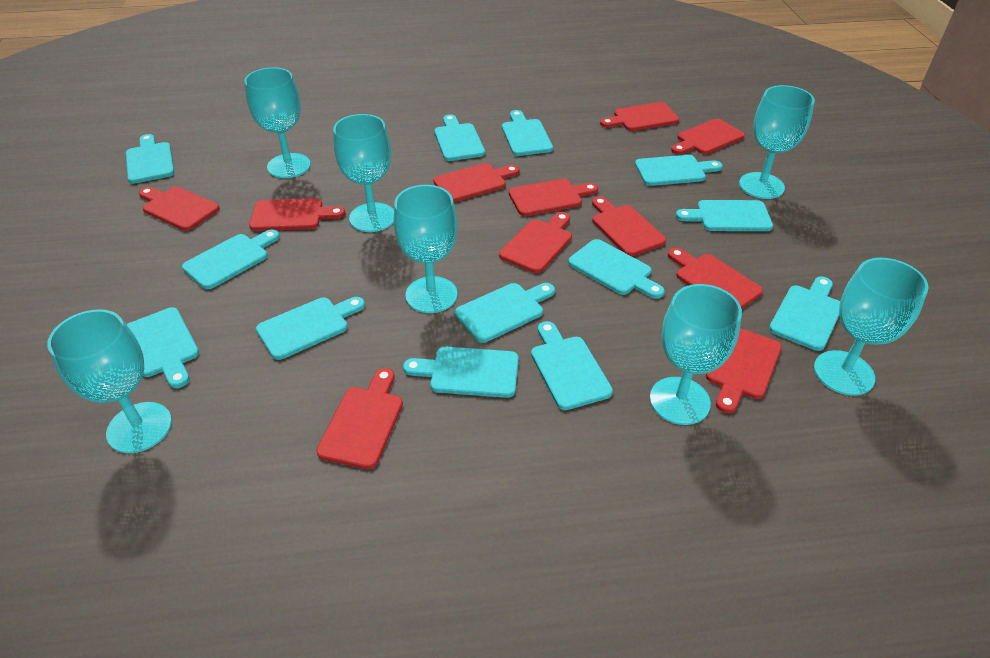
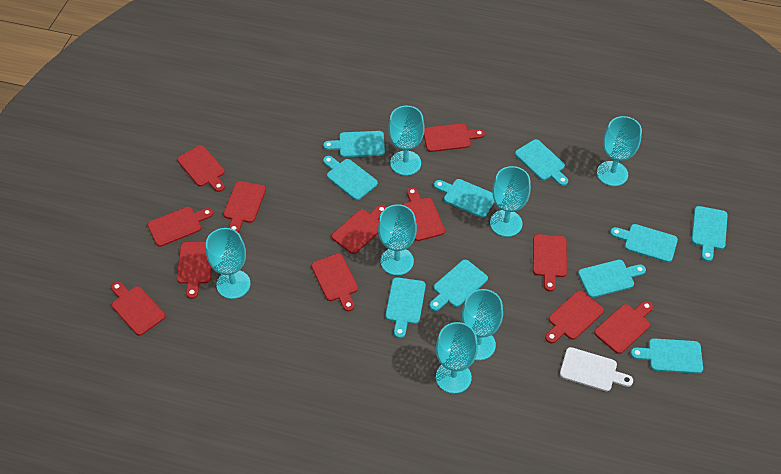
red cutting board: [139,187,220,231] [249,198,345,231] [316,368,403,469] [433,163,520,202] [499,212,572,273] [509,179,598,216] [592,197,666,256] [600,102,679,131] [668,248,763,309] [671,118,745,155] [706,328,782,413] = 11 -> [111,282,166,336] [148,207,213,247] [177,145,225,192] [177,242,212,299] [223,181,266,233] [311,253,358,311] [332,205,387,254] [403,187,445,241] [424,123,485,152] [533,234,567,292] [545,290,604,343] [594,301,653,354] = 12
turquoise cutting board: [126,134,174,184] [126,308,199,388] [182,230,280,289] [256,297,365,360] [403,347,519,398] [434,114,485,161] [455,283,555,343] [502,110,553,156] [531,321,613,410] [568,239,664,299] [635,155,723,186] [676,200,773,231] [769,277,840,351] = 13 -> [323,131,385,157] [323,156,378,200] [386,277,426,338] [429,260,488,311] [434,179,494,218] [515,139,568,186] [578,260,646,298] [610,224,678,263] [630,338,703,374] [691,206,728,261] = 10
white cutting board: none = 0 -> [560,347,633,391] = 1

